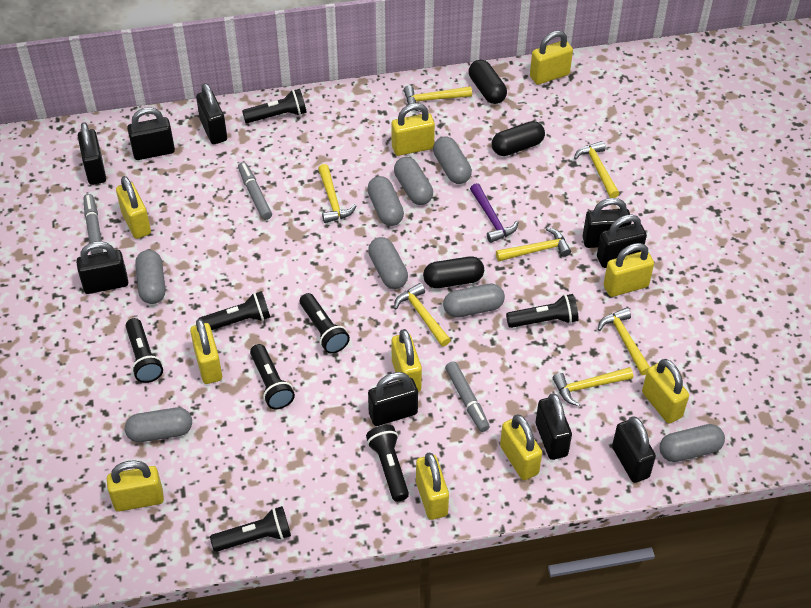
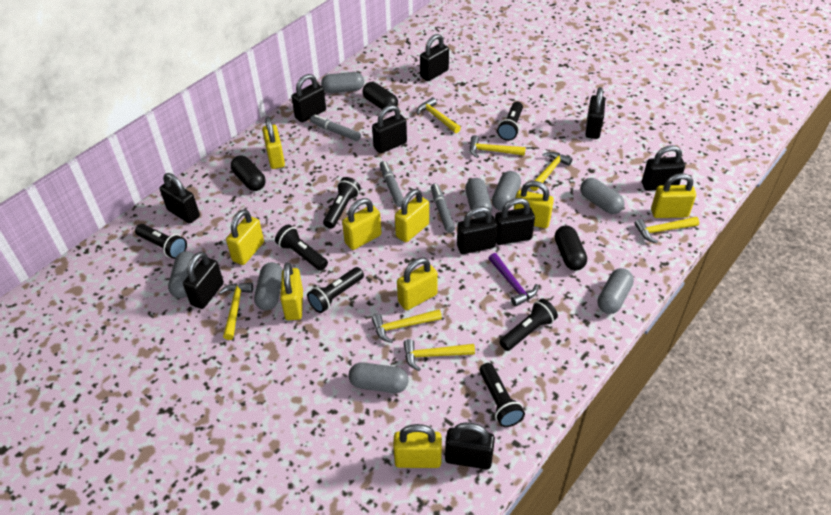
black flashlight: [126,318,163,383] [198,291,271,330] [210,506,291,552] [242,89,307,123] [250,344,295,409] [300,293,350,354] [366,425,409,501] [506,294,579,328] = 8 -> [135,224,187,259] [275,225,328,271] [307,267,364,313] [323,177,361,229] [479,363,525,427] [497,101,523,141] [499,298,558,351] = 7
black padlock: [76,241,128,294] [78,122,106,185] [127,107,175,160] [196,83,227,144] [368,372,418,426] [536,393,572,460] [583,198,632,248] [597,214,647,268] [612,417,656,483] = 9 -> [160,173,200,224] [183,252,224,309] [292,74,326,123] [372,105,407,154] [420,34,449,81] [445,422,495,470] [457,207,497,254] [495,198,535,245] [585,87,605,139] [642,145,685,191] = 10
yellow padlock: [107,460,164,512] [116,176,151,239] [190,319,222,384] [392,103,435,156] [392,329,422,392] [416,453,449,520] [500,415,542,480] [530,31,573,85] [604,243,654,297] [642,359,689,424] = 10 -> [226,209,264,265] [262,117,285,169] [280,262,303,320] [342,198,382,250] [393,424,442,468] [395,189,429,242] [397,258,438,310] [514,181,554,228] [651,173,696,218] = 9

